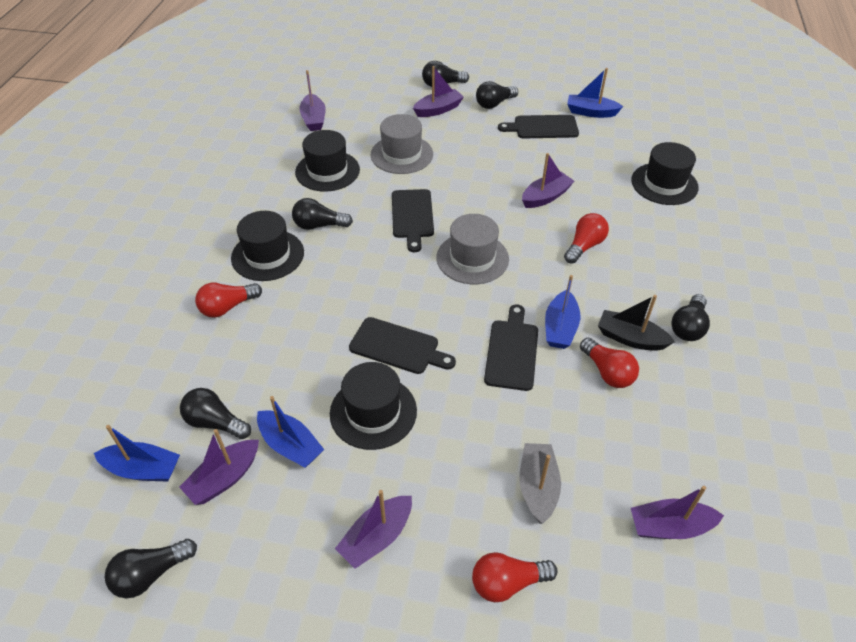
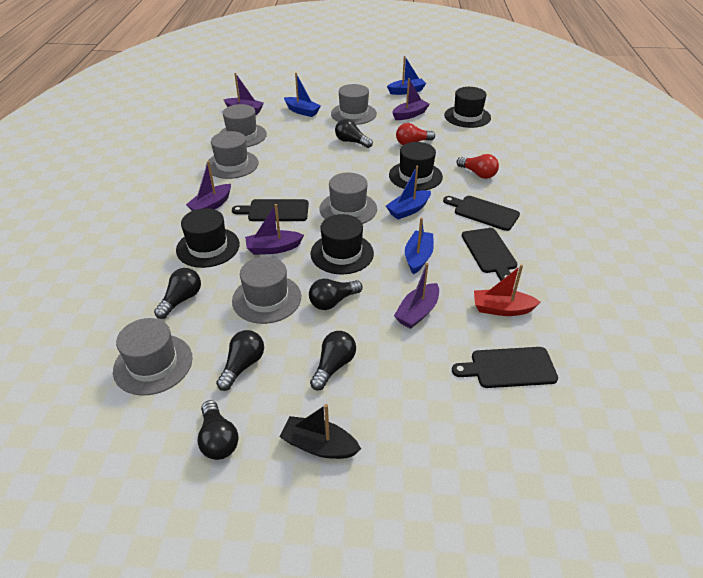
grey boat: [519,443,561,524] = 1 -> none = 0
grey hat: [370,114,433,174] [437,214,509,284] = 2 -> [113,318,193,396] [206,131,259,179] [219,104,267,147] [232,257,301,324] [319,173,377,224] [331,84,377,125] = 6
purple boat: [179,429,259,505] [299,70,326,131] [335,490,412,569] [413,66,464,117] [522,153,574,208] [631,486,724,539] = 6 -> [186,161,231,211] [223,73,264,115] [245,204,304,255] [392,78,430,120] [394,263,439,329] = 5
red boat: none = 0 -> [474,265,540,316] = 1
red light bulb: [195,283,262,318] [472,552,558,602] [564,213,609,264] [580,338,639,388] = 4 -> [396,123,435,145] [457,154,499,179] = 2

